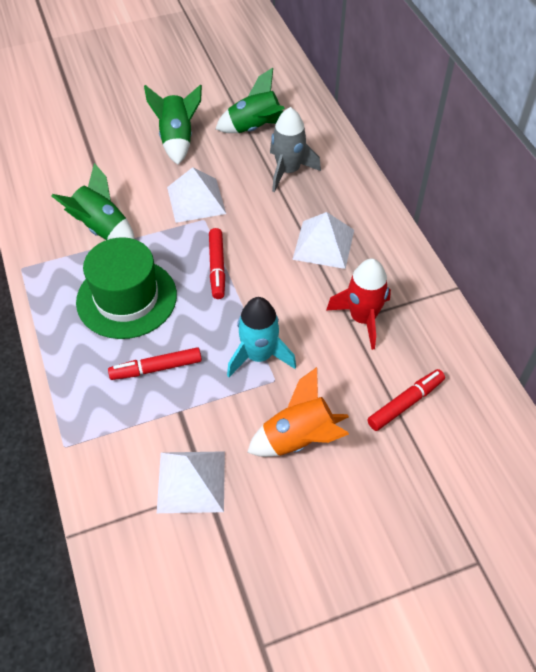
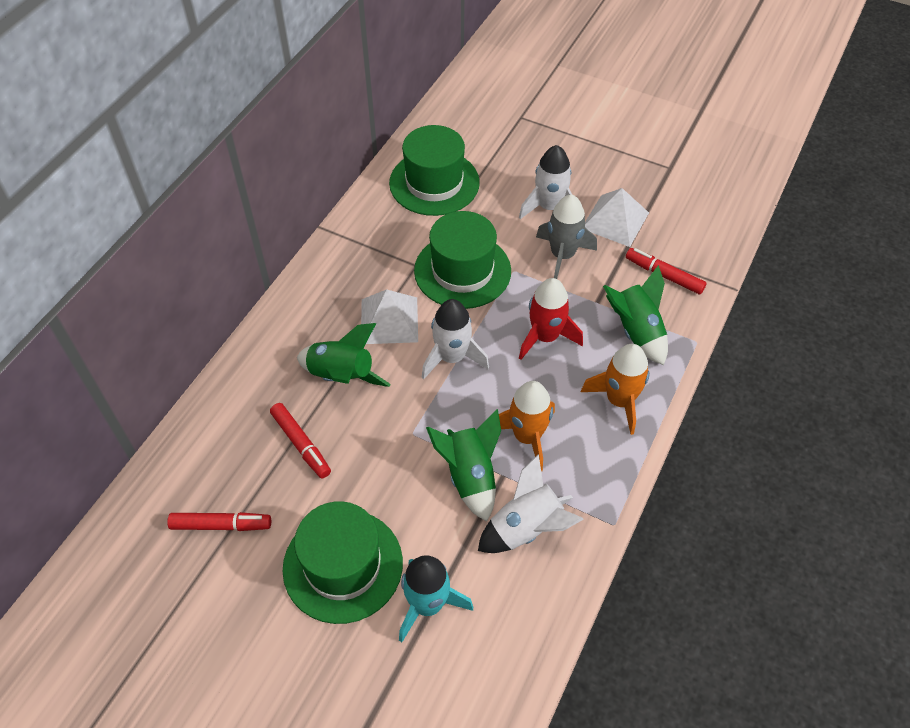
green hat: [76,237,177,339] = 1 -> [282,501,403,624] [389,125,480,216] [414,211,511,309] = 3
orange rocket: [247,367,349,457] = 1 -> [499,381,555,471] [581,344,650,435] = 2
white pyramid: [157,451,225,513] [167,167,226,223] [292,212,354,269] = 3 -> [361,289,418,344] [585,188,649,247] = 2
white rocket: none = 0 -> [422,299,489,379] [478,454,584,553] [519,145,572,219] = 3

